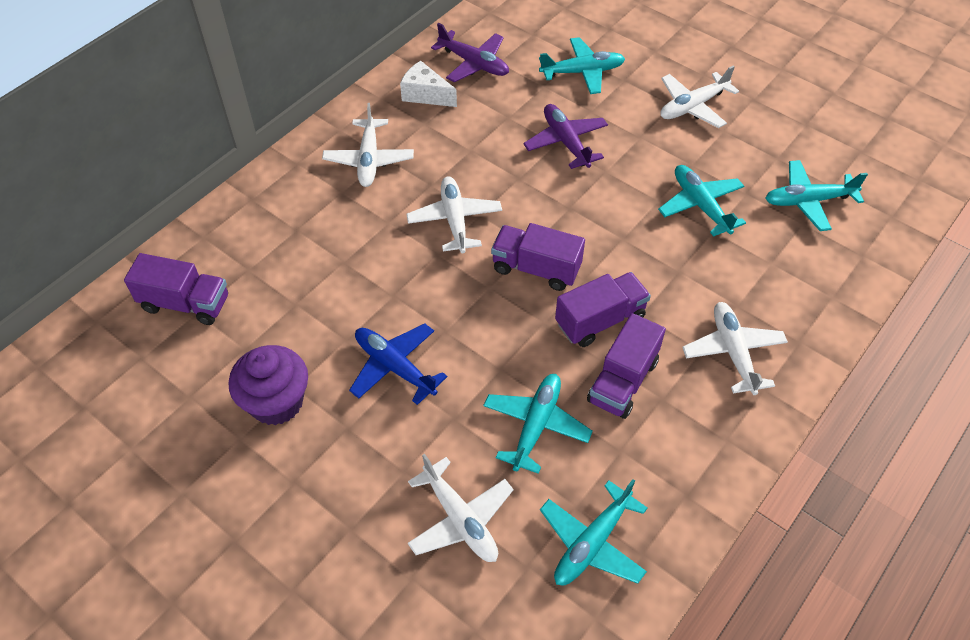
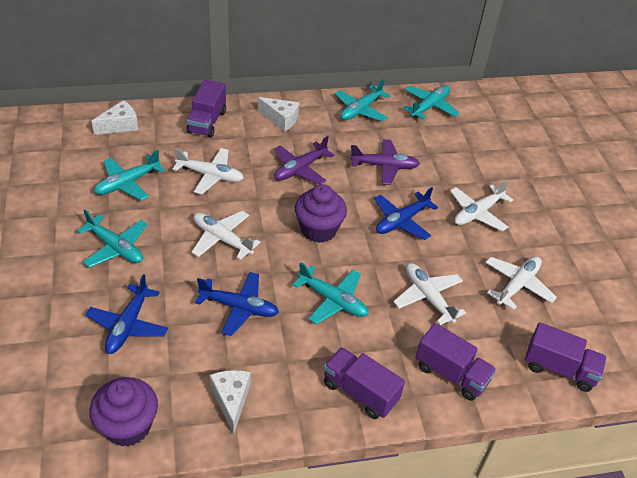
blue plane: [349,323,447,405] = 1 -> [86,274,168,354] [195,272,279,336] [374,187,438,240] = 3
purple cupcake: [229,345,308,425] = 1 -> [89,377,158,446] [295,184,347,243] = 2
white cheese: [400,61,457,107] = 1 -> [92,100,138,135] [210,370,251,435] [258,97,299,132] = 3

